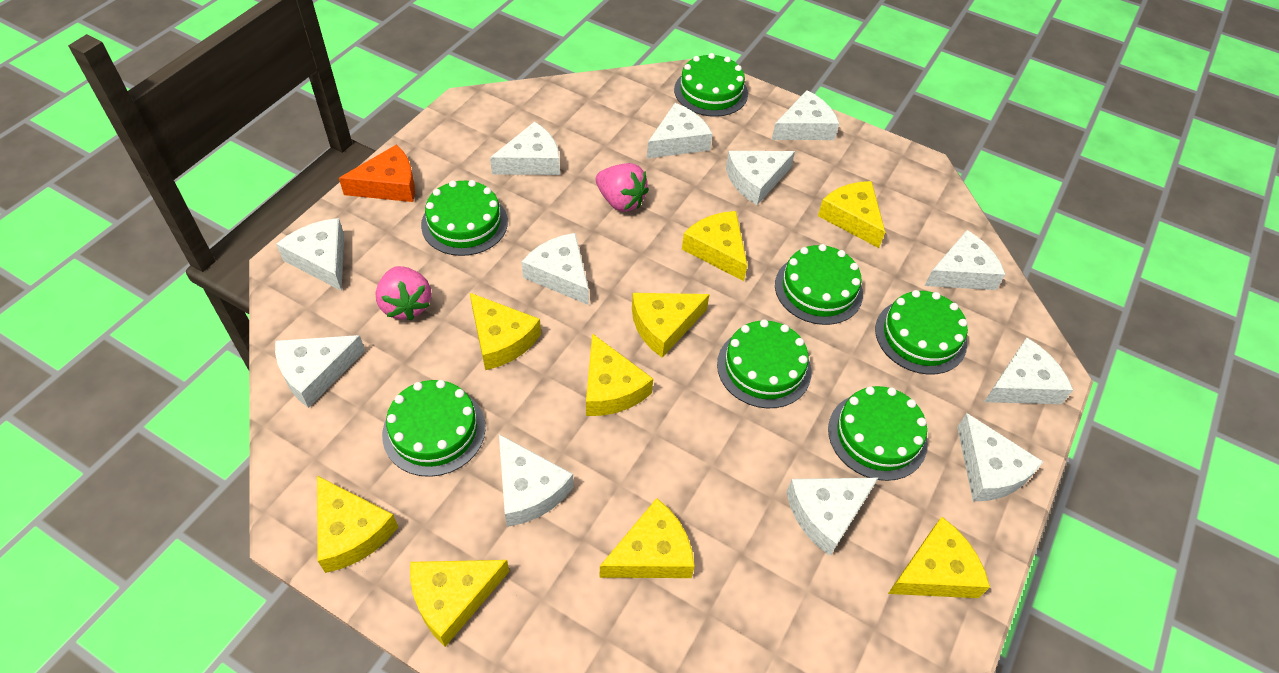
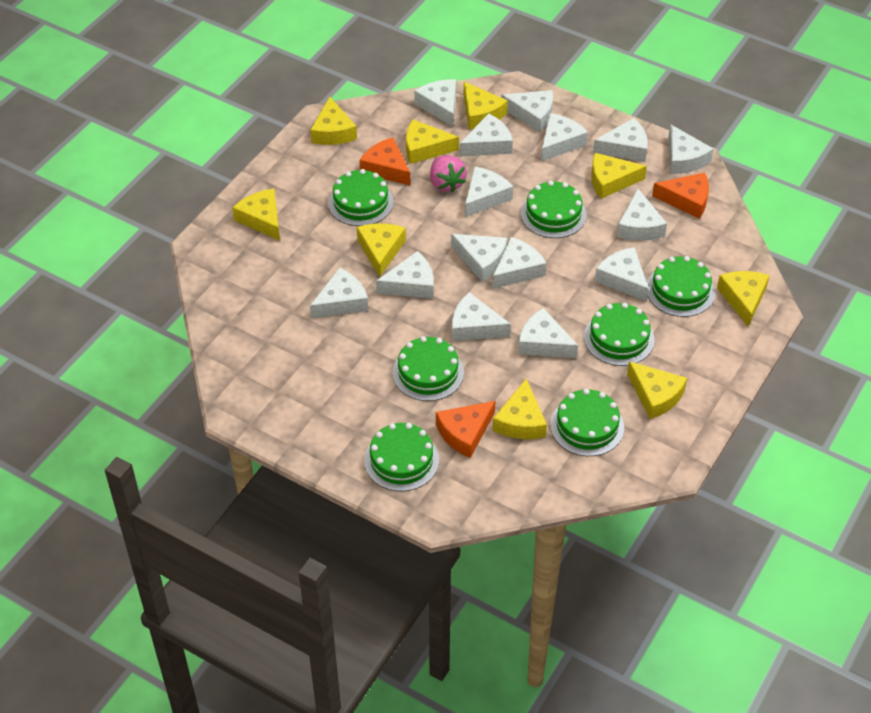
orange cheese: [339,144,415,202] = 1 -> [359,137,410,185] [436,401,495,458] [652,173,709,219] = 3
pink strawberry: [375,266,432,320] [596,163,649,212] = 2 -> [430,155,467,193] = 1
white cheese: [275,335,365,408] [276,218,344,291] [490,122,560,175] [499,434,573,527] [522,233,589,305] [647,103,712,158] [726,151,795,205] [772,90,839,140] [787,478,878,556] [925,230,1006,290] [957,413,1043,501] [984,338,1073,404] = 12 -> [310,268,368,318] [376,251,434,299] [414,79,456,127] [451,234,507,281] [452,292,511,341] [460,113,513,156] [465,166,513,217] [492,237,547,289] [501,90,553,132] [518,308,578,358] [541,113,588,161] [593,118,648,162] [595,247,649,302] [617,189,667,241] [668,124,713,174] = 15

